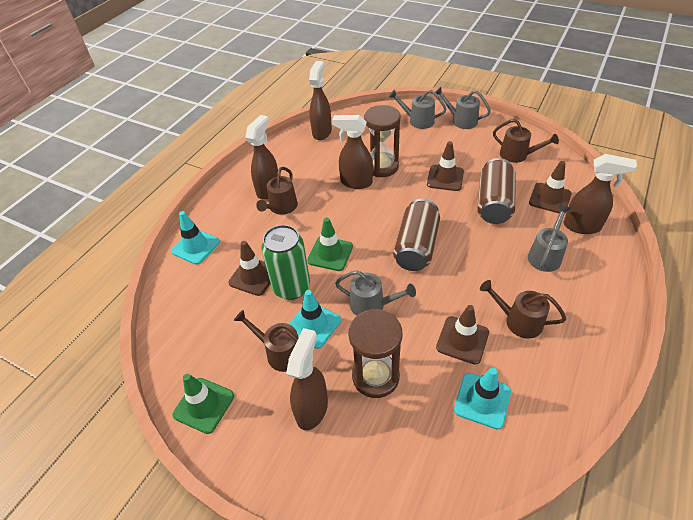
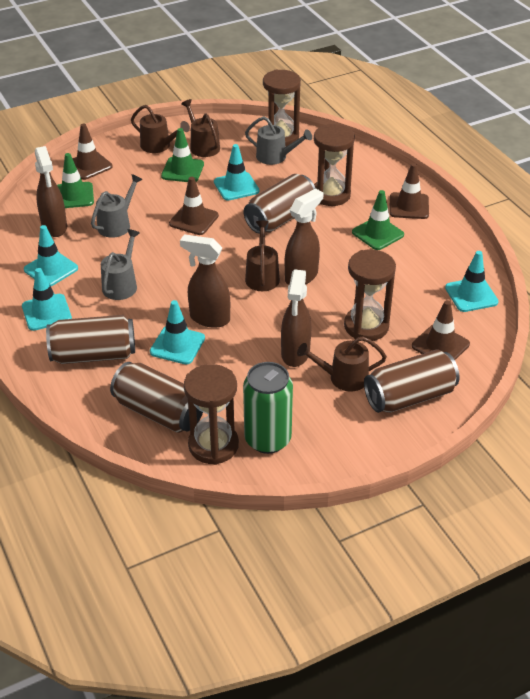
brown can: [393,199,440,271] [477,158,516,224] = 2 -> [46,315,135,364] [110,362,203,433] [244,174,316,234] [364,349,459,413] = 4
brown hourglass: [349,309,402,398] [364,105,401,177] = 2 -> [184,364,239,465] [263,70,301,147] [314,124,355,206] [344,249,396,341] = 4
brown spray bottle: [245,115,278,200] [286,328,328,430] [309,61,332,140] [332,115,373,189] [563,154,637,234] = 5 -> [35,146,67,237] [180,234,230,328] [281,269,311,367] [285,189,323,285] = 4
green traffic cone: [172,374,234,434] [307,217,353,271] = 2 -> [57,153,94,208] [161,128,204,182] [352,190,404,250] = 3
grey watering can: [335,270,416,316] [389,90,446,129] [435,87,491,129] [528,205,571,272] = 4 -> [91,174,143,238] [101,229,140,300] [245,116,312,165] = 3
turquoise traffic cone: [171,211,220,265] [289,290,341,349] [454,368,511,429] = 3 -> [22,268,72,331] [24,225,78,286] [150,300,205,364] [214,144,260,201] [445,251,499,312] = 5

